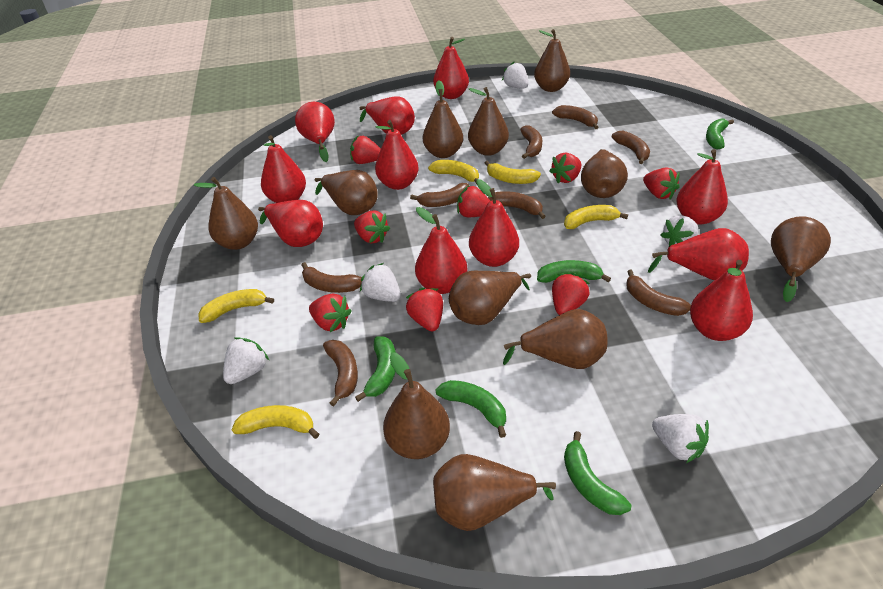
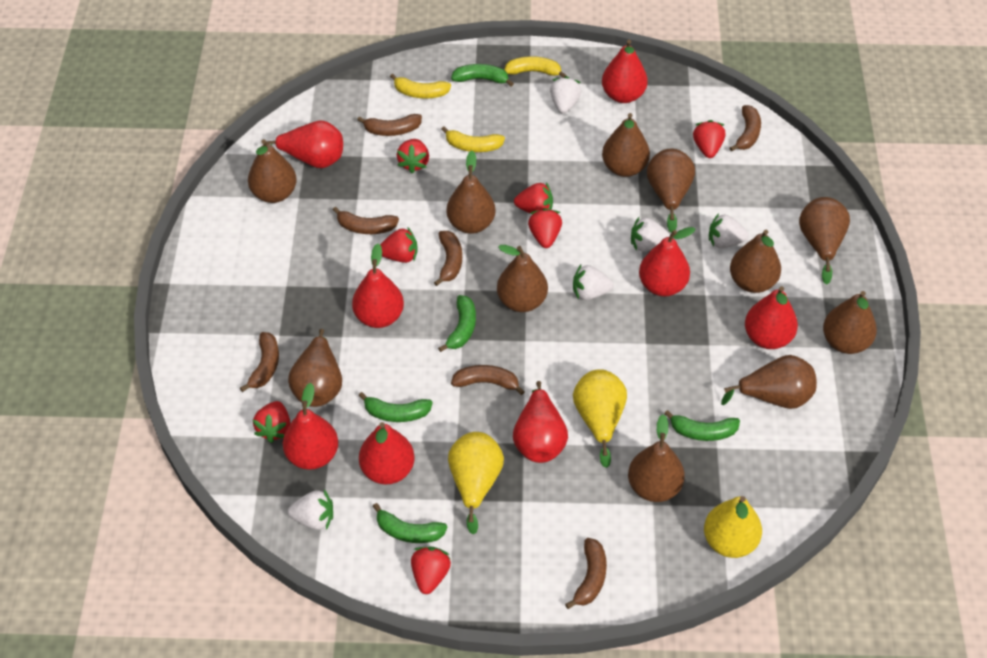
brown banana: [301,262,362,293] [323,340,358,406] [410,183,470,207] [488,191,546,219] [520,125,542,159] [552,105,599,129] [612,131,650,164] [626,270,691,316] = 8 -> [240,332,279,392] [333,207,399,234] [357,114,422,136] [434,231,462,286] [451,365,525,395] [565,538,607,609] [730,105,761,152] = 7
red pear: [258,200,323,247] [261,135,306,203] [295,102,335,162] [359,96,415,135] [375,120,419,190] [415,207,467,294] [433,37,469,99] [469,179,519,267] [648,228,749,280] [677,149,728,225] [690,260,753,341] = 11 -> [266,121,343,168] [283,383,338,470] [352,243,404,328] [359,422,415,484] [513,381,568,463] [602,40,648,103] [639,227,695,296] [745,286,798,349] = 8
red strawberry: [309,293,352,332] [350,136,381,164] [354,211,390,243] [406,288,443,331] [457,185,490,217] [549,153,581,183] [552,273,590,315] [643,167,680,199] = 8 -> [253,401,291,443] [380,228,418,263] [397,139,429,174] [411,547,451,594] [514,182,553,213] [528,208,562,248] [693,120,725,158] = 7
yellow banana: [198,289,274,323] [232,405,319,439] [428,160,479,184] [485,161,541,184] [564,205,628,229] = 5 -> [390,74,451,99] [441,127,505,152] [504,56,567,78] = 3
yellow pear: none = 0 -> [448,432,504,534] [573,369,627,468] [704,496,762,558] = 3

